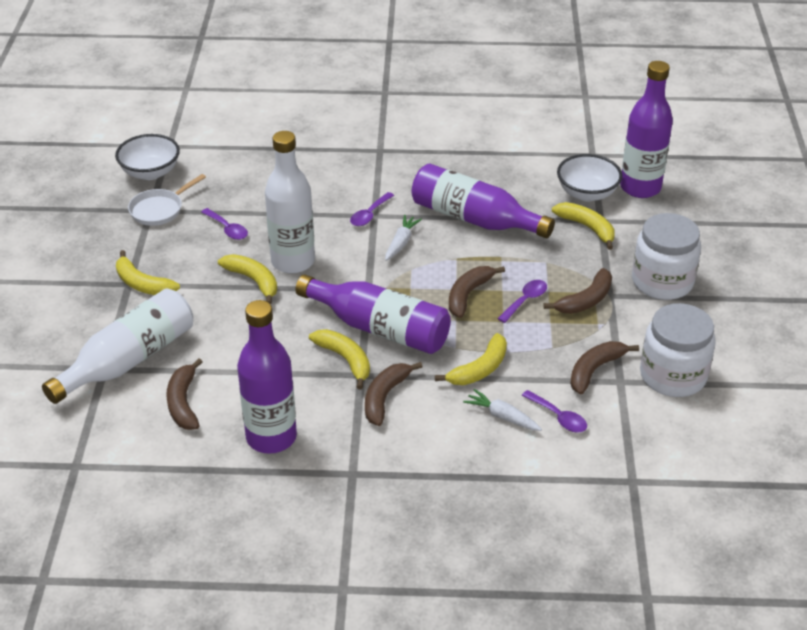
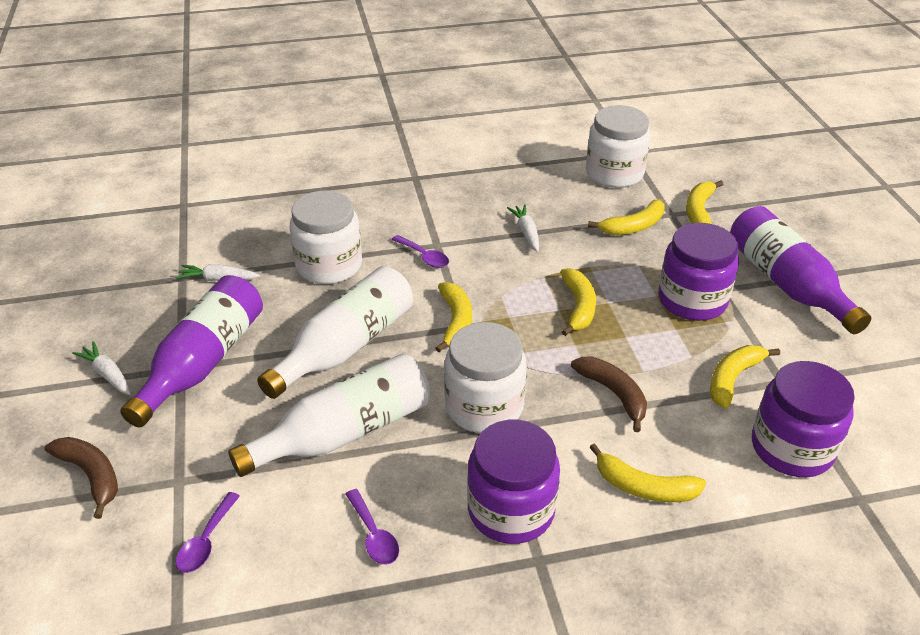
brown banana: [166,358,202,430] [365,362,423,426] [449,266,505,318] [544,268,612,314] [570,341,639,395] = 5 -> [45,437,118,519] [571,357,647,432] = 2
purple bottle: [237,300,297,454] [296,274,451,354] [412,163,555,238] [620,61,673,198] = 4 -> [120,275,263,427] [730,206,871,334] = 2
purple jar: none = 0 -> [467,420,560,544] [658,223,739,321] [752,361,855,477] = 3
purple spoon: [201,208,248,240] [350,192,394,226] [497,280,547,323] [522,390,587,433] = 4 -> [176,492,240,573] [345,489,399,565] [391,235,449,268] = 3
white bowl: [115,134,180,180] [557,154,622,201] = 2 -> none = 0
white carrot: [385,215,422,261] [463,389,542,431] = 2 -> [72,341,131,395] [176,264,260,281] [507,204,539,252] = 3
white jar: [632,213,701,300] [640,303,716,397] = 2 -> [290,190,362,284] [444,322,527,433] [586,105,650,188] = 3
white pan: [128,174,206,226] = 1 -> none = 0
yellow banana: [116,250,180,295] [218,254,277,305] [309,329,370,389] [435,333,507,385] [552,202,615,250] = 5 -> [435,282,472,352] [560,268,596,336] [588,199,665,235] [589,443,706,502] [686,180,723,224] [710,345,780,409] = 6

